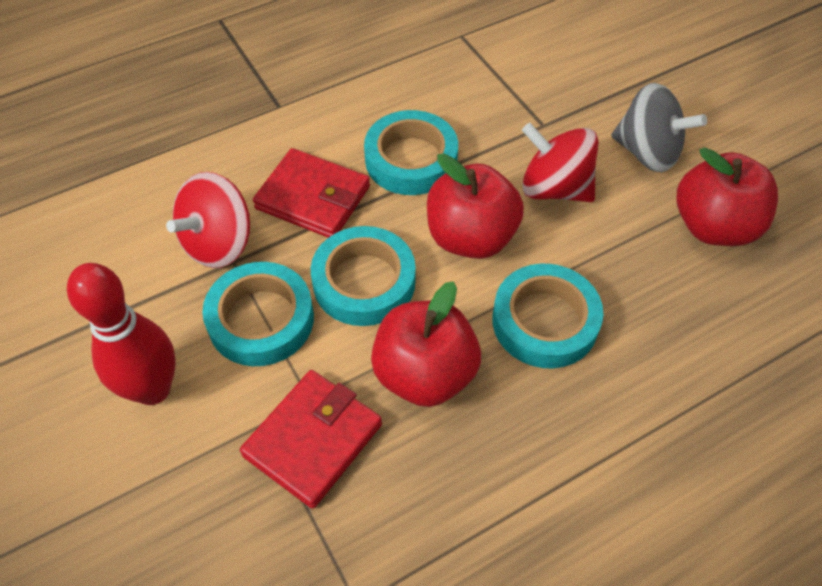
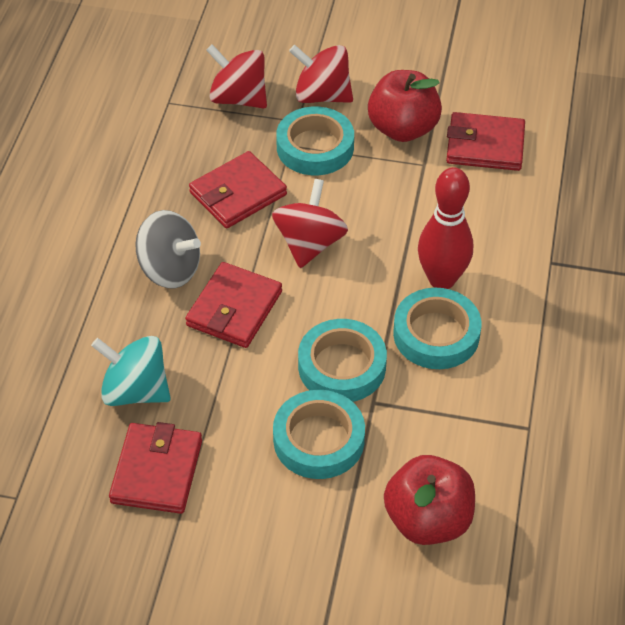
red apple: [371,281,481,407] [427,154,524,259] [676,147,778,246] = 3 -> [368,70,442,142] [384,455,475,545] = 2
red spinning top: [166,172,250,268] [522,123,599,202] = 2 -> [206,44,267,108] [272,179,348,268] [289,45,353,103] = 3
red wallet: [240,370,382,509] [253,148,370,238] = 2 -> [109,422,202,514] [185,262,282,348] [189,151,287,228] [446,112,525,171] = 4
turquoise spinning top: none = 0 -> [91,336,171,406] = 1

